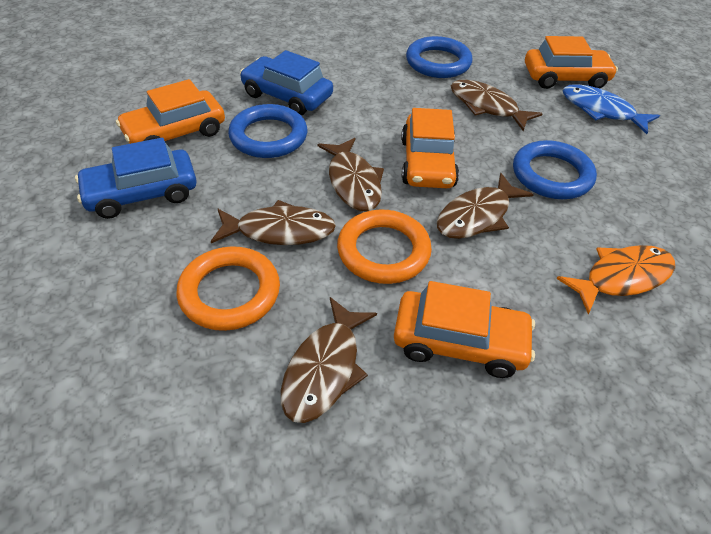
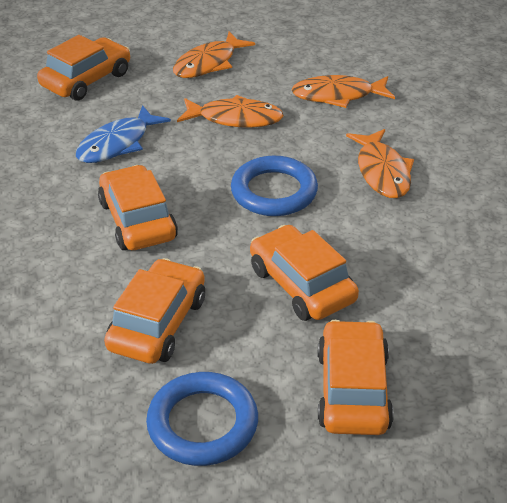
blue car: [75,138,197,219] [240,50,333,115] = 2 -> none = 0
blue ring: [228,104,307,158] [406,36,473,78] [513,140,597,199] = 3 -> [146,372,258,466] [231,156,318,216] = 2
brown fish: [211,200,336,245] [281,297,377,423] [317,138,384,211] [437,173,534,239] [451,80,543,131] = 5 -> none = 0
orange car: [116,79,225,144] [394,281,535,378] [401,108,459,188] [525,36,618,89] = 4 -> [37,35,130,101] [98,165,178,250] [104,258,205,364] [250,225,359,321] [318,320,394,435] = 5
orange fish: [556,245,675,314] = 1 -> [173,32,255,78] [177,95,284,128] [291,75,395,108] [346,129,414,198] = 4
orange ring: [176,246,280,331] [337,210,432,284] = 2 -> none = 0

